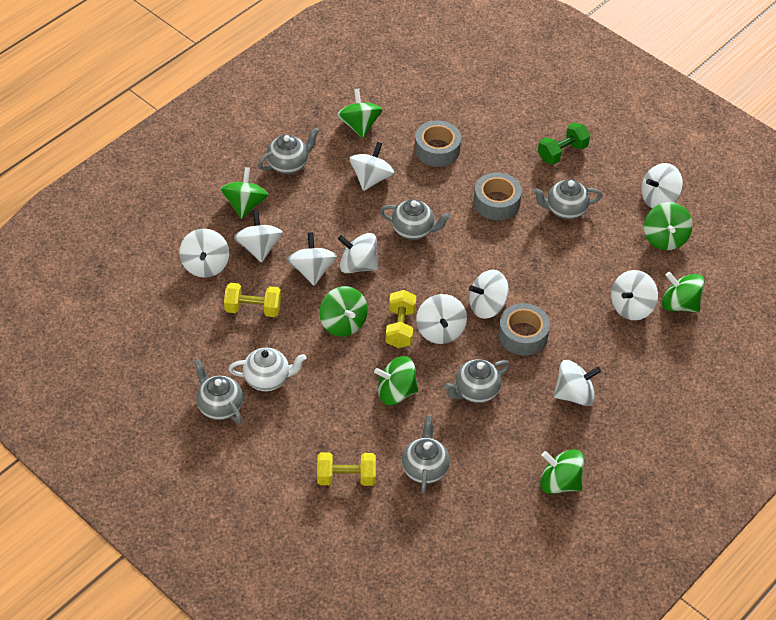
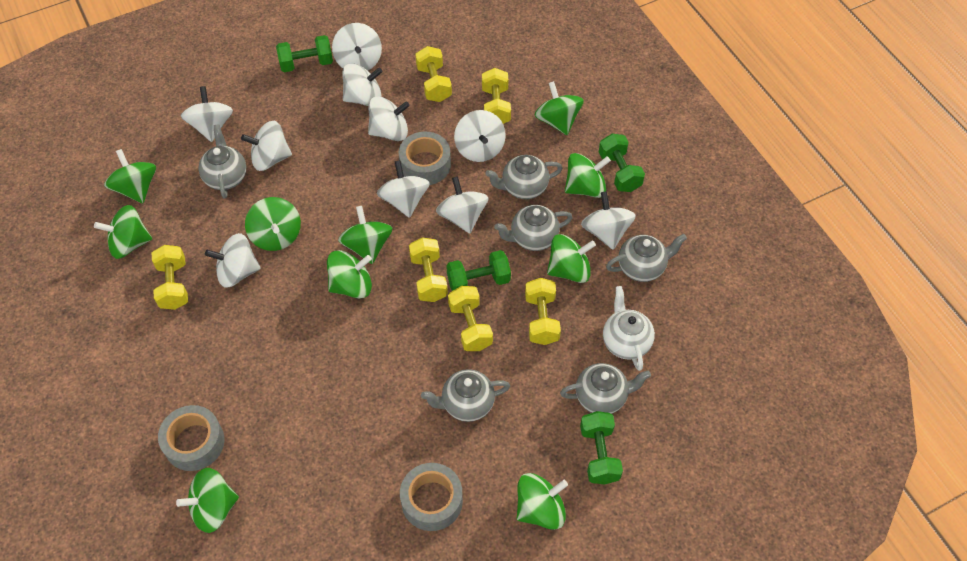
green dumbbell: [538,122,590,165] = 1 -> [276,35,333,72] [446,250,511,291] [580,411,623,485] [599,133,645,192] = 4
green spinning top: [221,167,268,219] [320,286,368,337] [337,89,382,138] [374,356,419,405] [540,449,585,494] [644,202,693,250] [662,272,705,313] = 7 -> [94,205,152,259] [104,149,156,204] [176,468,239,533] [245,197,301,251] [327,250,372,299] [338,206,392,264] [517,473,568,530] [534,81,584,135] [547,234,596,283] [565,153,611,198] = 10
yellow dumbbell: [224,283,281,317] [317,452,376,486] [386,290,416,348] = 3 -> [152,245,188,310] [409,237,448,302] [415,46,452,102] [448,286,493,351] [482,68,511,124] [525,278,561,345] = 6

